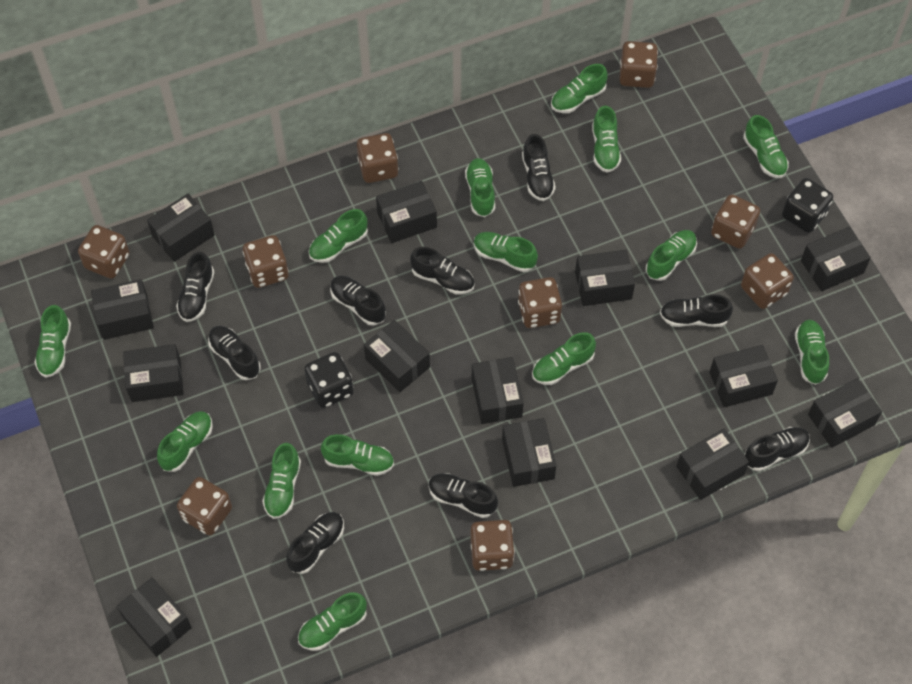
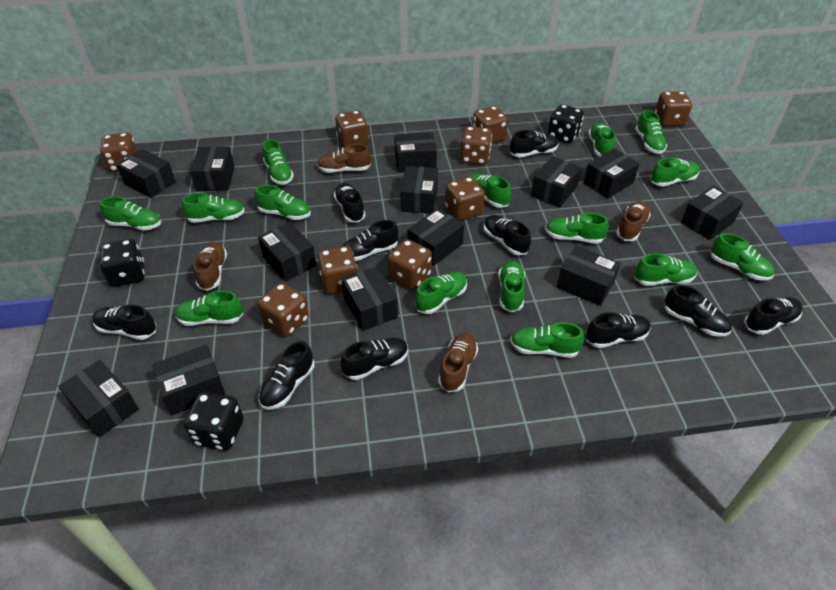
black dice: [304,352,354,408] [782,178,833,233] = 2 -> [99,239,145,287] [184,392,244,451] [548,104,584,144] = 3
black shoe: [176,252,214,322] [208,326,261,380] [286,512,344,574] [330,276,386,325] [410,247,475,295] [428,473,498,518] [522,134,556,201] [660,294,733,327] [744,427,810,471] = 9 -> [92,305,156,340] [259,341,314,410] [334,183,366,223] [340,338,408,380] [343,220,399,261] [483,215,531,255] [510,130,558,157] [586,312,651,348] [664,285,732,337] [744,297,803,335] = 10
brown shoe: none = 0 -> [193,241,227,291] [317,144,371,173] [438,333,478,392] [616,201,651,241] = 4
green shoe: [34,305,71,378] [157,411,213,472] [262,443,301,519] [298,592,367,651] [309,209,368,263] [321,434,394,476] [465,158,495,217] [474,232,538,272] [532,332,596,385] [551,64,608,113] [592,106,621,173] [646,230,697,281] [743,115,789,178] [795,320,829,385] = 14 -> [100,196,161,230] [175,291,243,326] [181,193,245,223] [254,184,311,220] [262,139,294,185] [415,271,467,314] [467,173,511,208] [498,261,525,313] [510,322,584,358] [545,213,609,244] [588,123,616,156] [634,253,697,286] [635,110,667,154] [650,158,700,187] [710,233,775,281] = 15

